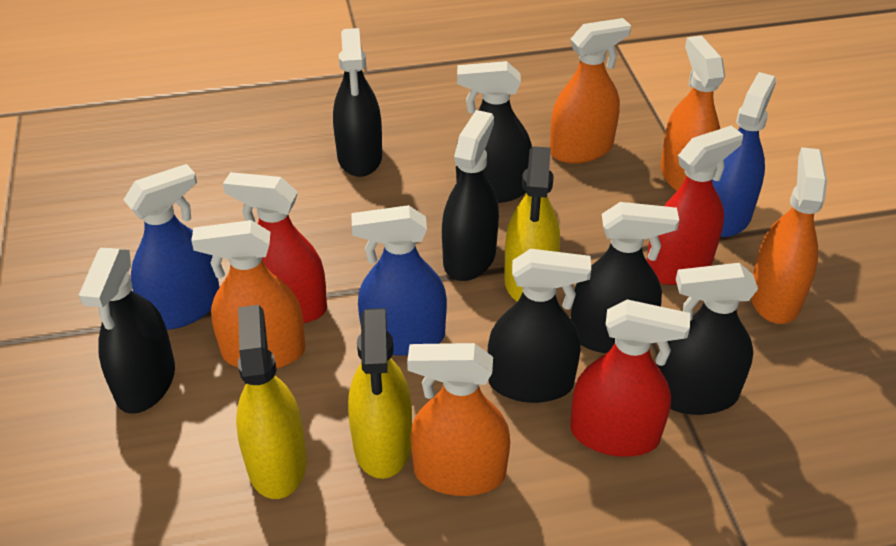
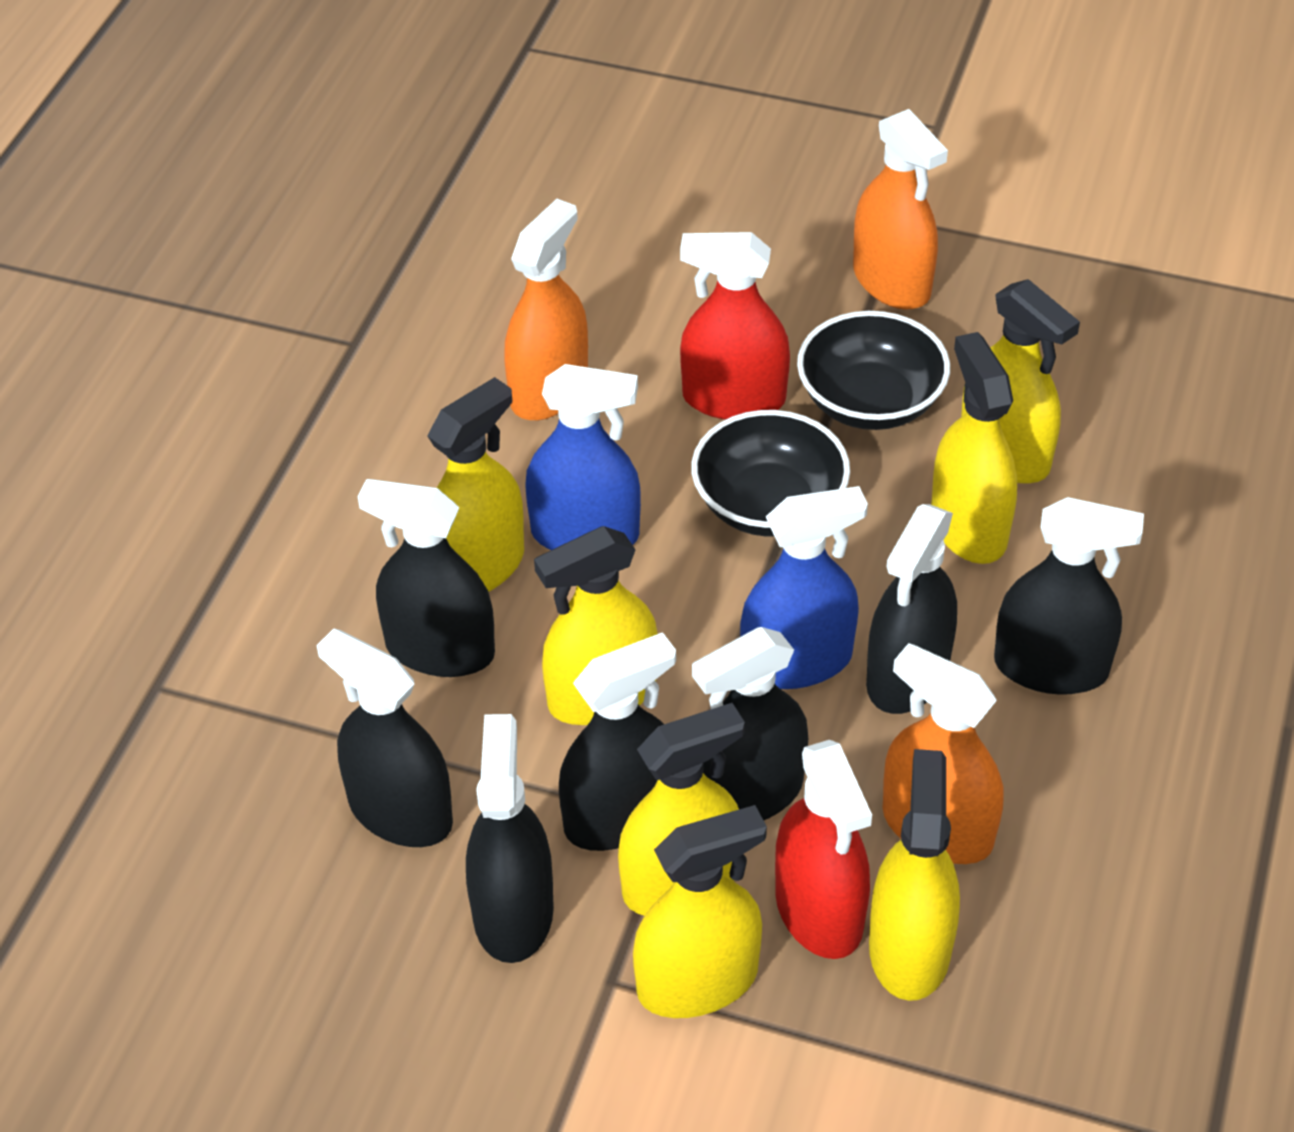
black bowl: none = 0 -> [691,410,850,536] [797,311,950,430] = 2
blue spray bottle: [123,164,219,330] [352,205,447,356] [712,72,776,237] = 3 -> [525,364,641,550] [740,486,868,689] = 2
orange spray bottle: [191,220,306,369] [407,343,510,496] [550,18,631,164] [661,35,725,191] [751,147,827,324] = 5 -> [504,199,588,420] [853,109,948,310] [882,643,1003,864] = 3
red spray bottle: [223,172,327,323] [570,299,690,457] [647,126,743,285] = 3 -> [680,232,790,420] [775,740,872,959] = 2
yellow spray bottle: [236,305,306,499] [348,308,412,479] [504,146,560,301] = 3 -> [427,377,524,592] [534,526,658,725] [618,703,745,916] [633,805,767,1018] [869,749,960,1001] [931,332,1017,564] [961,279,1080,483] = 7

